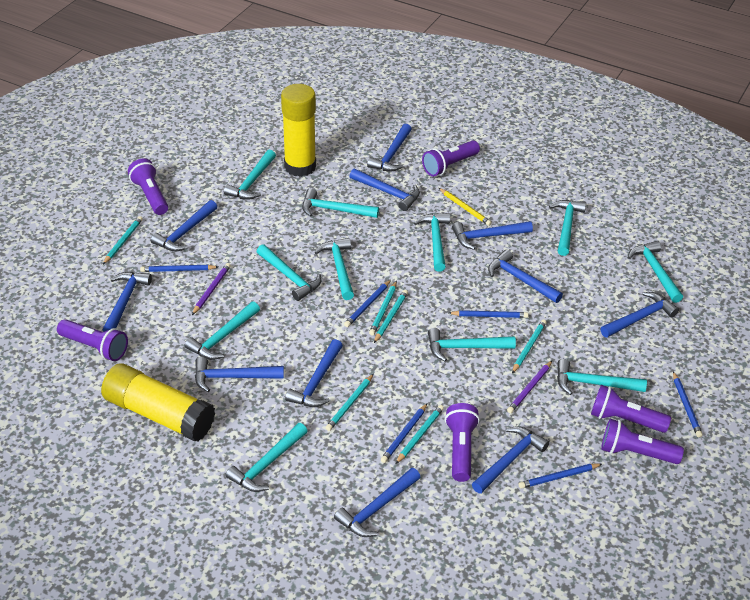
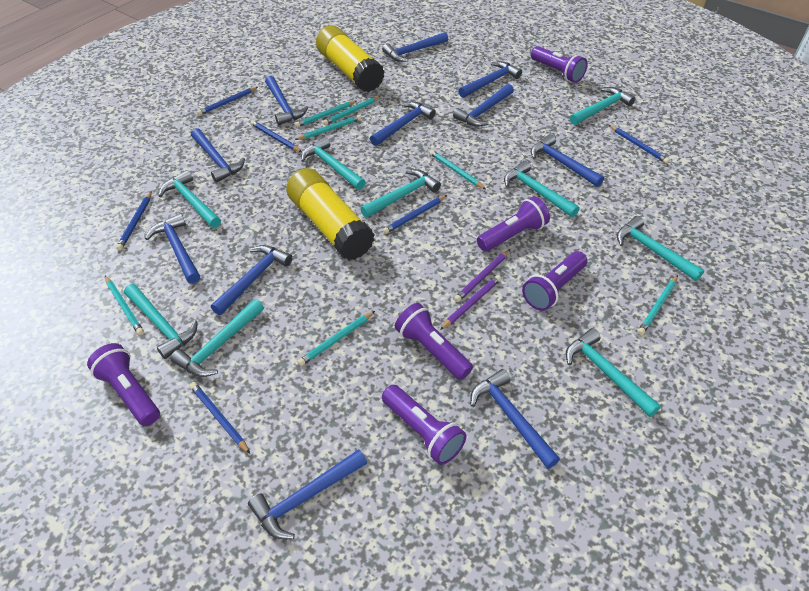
turquoise hammer: [185,301,260,360] [224,149,276,200] [225,423,308,492] [257,244,321,301] [302,188,379,218] [314,238,354,300] [414,213,450,272] [428,328,516,362] [549,200,586,256] [557,359,647,395] [628,241,683,303] = 11 -> [124,284,198,359] [158,170,221,228] [171,299,264,377] [301,137,366,190] [360,169,441,218] [504,161,579,217] [566,328,661,417] [570,87,635,125] [617,216,705,281] = 9
turquoise pencil: [103,216,143,264] [326,374,373,431] [369,281,397,335] [374,290,408,343] [396,405,444,464] [512,319,547,373] = 6 -> [105,276,144,335] [295,101,357,127] [295,115,361,140] [298,311,375,366] [323,96,381,125] [429,150,486,189] [638,275,678,335] = 7
yellow pencil: [439,188,492,226] = 1 -> none = 0

